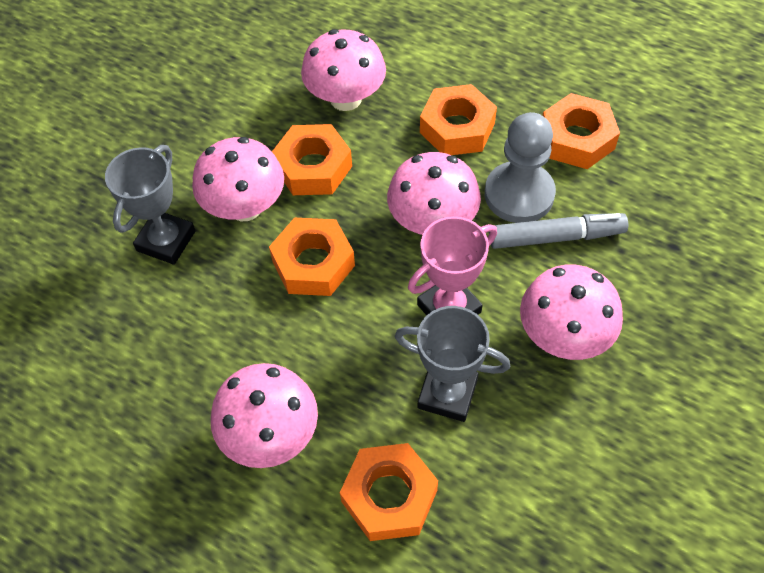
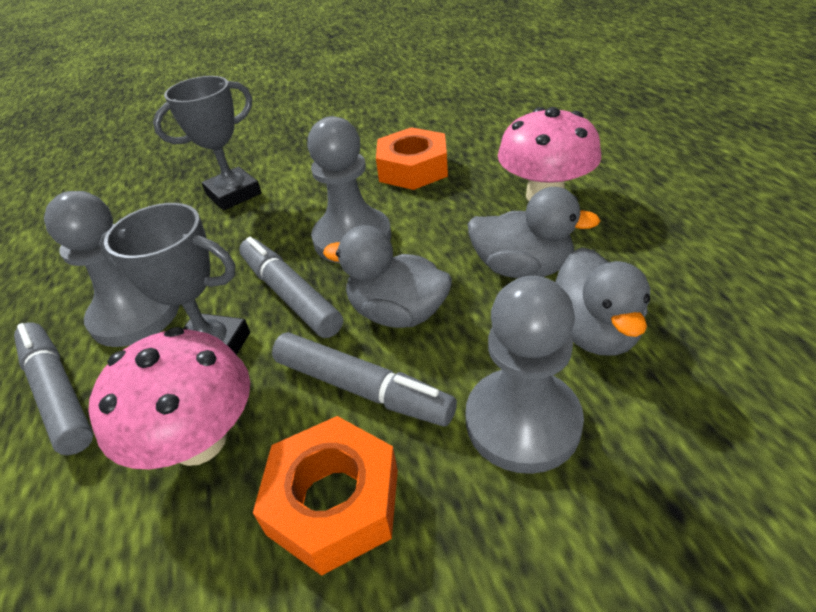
grey duck: none = 0 -> [323,225,452,328] [468,187,600,278] [555,247,650,356] = 3
grey marker: [489,213,628,249] = 1 -> [14,322,93,455] [239,237,343,338] [272,332,457,426] = 3
grey pawn: [485,112,556,223] = 1 -> [44,191,179,347] [307,116,391,263] [466,276,584,474] = 3
orange nut: [269,218,355,296] [272,124,352,195] [340,443,438,541] [420,84,497,155] [542,93,620,169] = 5 -> [253,416,398,576] [376,127,448,190] = 2
pink mushroom: [192,137,284,221] [211,363,318,468] [301,29,386,111] [387,152,481,235] [520,265,623,360] = 5 -> [88,327,250,469] [498,107,601,201] = 2
pink trophy: [408,216,497,315] = 1 -> none = 0

